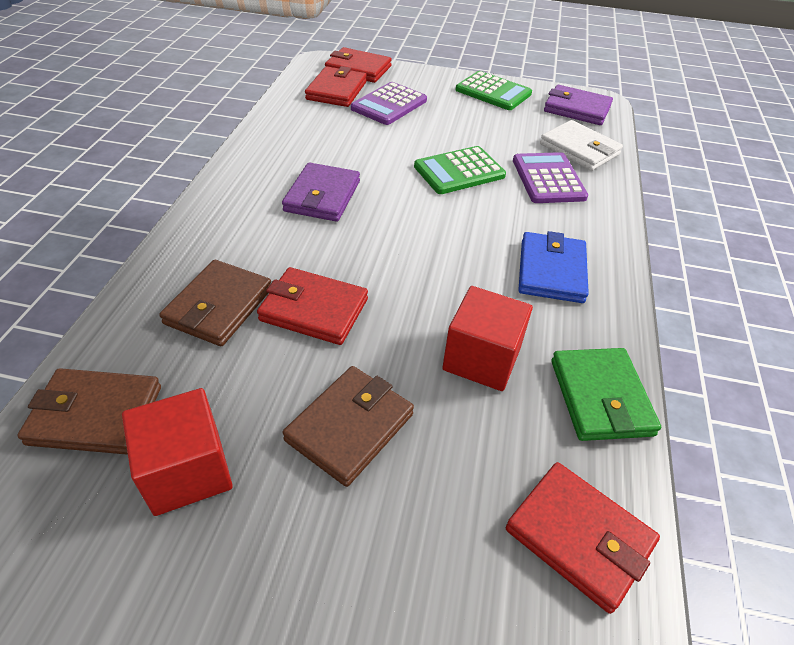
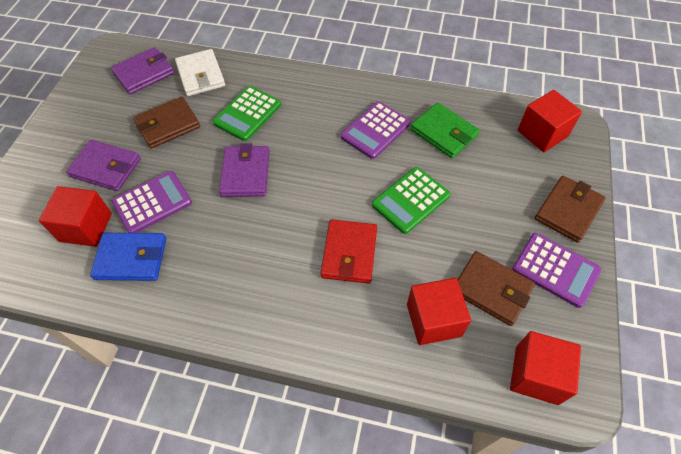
purple calculator: [351,82,427,125] [513,152,588,203] = 2 -> [112,171,192,233] [341,101,411,159] [512,233,601,308] = 3
purple wallet: [282,162,360,222] [544,85,613,125] = 2 -> [66,140,141,191] [111,47,174,94] [219,143,269,197] = 3
red cube: [122,388,233,516] [442,286,533,391] = 2 -> [39,186,112,247] [407,278,471,345] [510,331,581,405] [518,90,582,152] = 4
red wallet: [257,267,368,345] [305,66,367,107] [325,47,392,83] [506,462,660,614] = 4 -> [320,219,377,284] = 1

